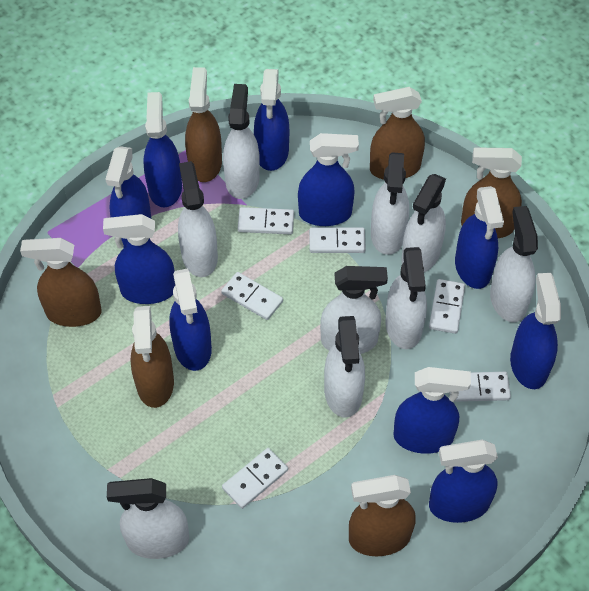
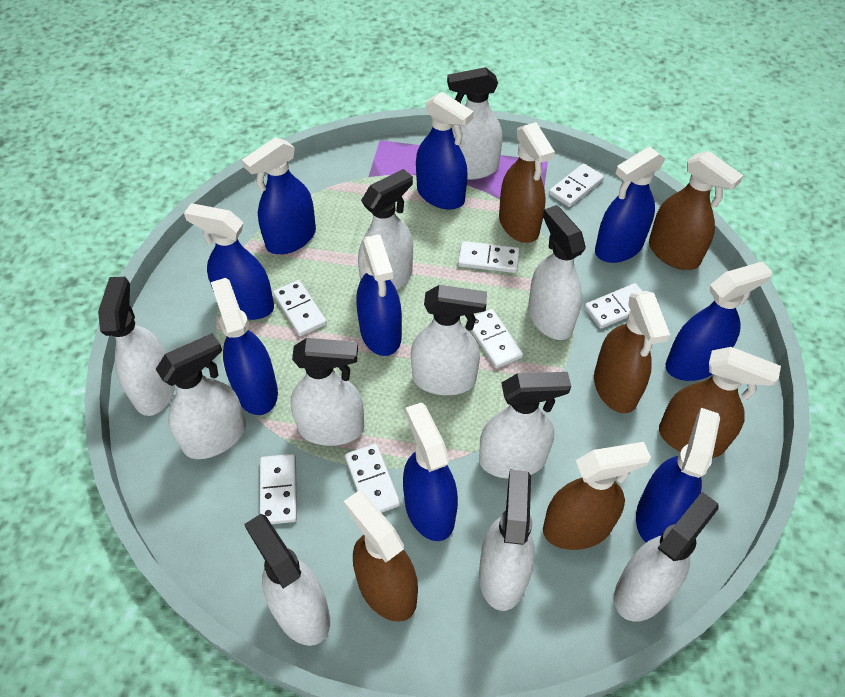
blue spray bottle: [103,214,175,304] [105,146,151,248] [143,92,182,207] [169,269,212,371] [254,69,289,171] [298,133,359,226] [394,367,471,454] [429,440,498,523] [455,186,504,289] [510,273,561,389] = 10 -> [184,203,274,320] [211,278,278,415] [242,137,316,254] [357,234,402,356] [403,402,458,541] [416,92,474,210] [595,147,665,263] [636,408,720,542] [666,261,772,381] = 9
white domino: [221,272,283,320] [222,448,288,509] [238,207,294,234] [309,227,366,253] [429,279,465,334] [449,372,511,402] = 6 -> [259,454,297,524] [273,280,327,336] [345,443,400,513] [458,241,520,273] [466,309,523,369] [549,163,604,207] [584,283,642,329] = 7
white spray bottle: [107,478,189,559] [178,161,218,277] [223,84,260,199] [320,266,388,354] [324,316,365,418] [371,152,409,255] [385,247,427,349] [402,174,446,272] [490,206,538,322] = 9 -> [98,277,175,416] [156,333,246,459] [244,514,330,646] [290,338,364,446] [358,169,413,290] [411,285,487,395] [447,67,502,180] [479,372,571,479] [479,470,535,611] [528,205,586,340] [614,492,719,622] = 11

